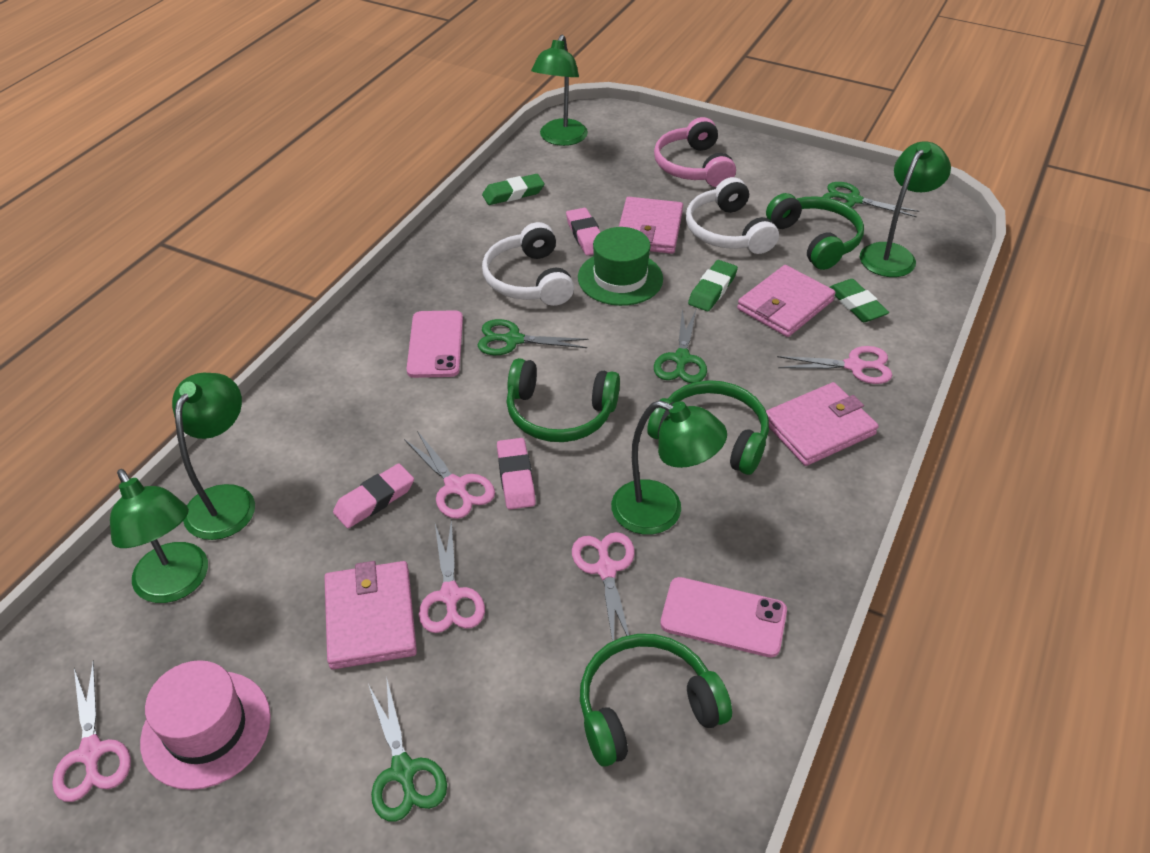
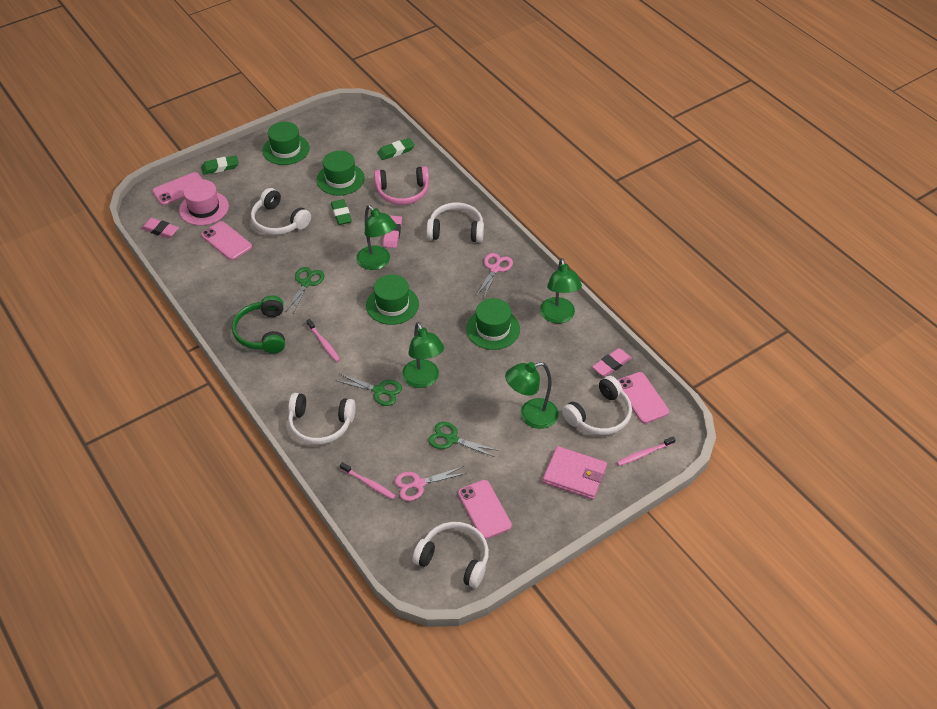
green hat: [578,227,663,306] = 1 -> [263,122,310,165] [317,151,365,195] [366,274,419,325] [466,298,520,350] = 4
green headphones: [506,358,620,442] [580,634,732,767] [647,380,769,475] [766,193,864,270] = 4 -> [232,295,285,353] = 1
green lamp: [110,469,208,603] [172,373,255,540] [531,35,588,146] [611,400,727,535] [860,141,951,277] = 5 -> [356,205,396,270] [402,322,444,388] [505,362,558,429] [540,258,582,323] = 4
green scissors: [368,676,447,822] [478,319,588,355] [654,309,707,383] [822,182,919,217] = 4 -> [286,267,324,313] [335,374,402,406] [428,422,498,457] = 3
pink phone: [407,310,463,378] [660,577,787,657] = 2 -> [152,172,202,205] [201,221,252,260] [458,480,512,539] [618,372,669,424] = 4
pink scissors: [52,661,131,802] [404,431,495,519] [419,519,485,633] [572,532,635,641] [777,346,892,384] = 5 -> [395,466,467,501] [476,253,513,298] = 2
pink toothbrush: none = 0 -> [306,319,340,362] [340,462,396,499] [617,436,676,466] = 3
pink wallet: [324,561,417,670] [619,197,683,254] [737,265,836,337] [766,382,879,466] = 4 -> [543,446,607,500] = 1
white headphones: [482,222,574,306] [686,177,779,254] = 2 -> [251,188,311,235] [288,393,356,444] [412,522,489,588] [427,202,484,242] [562,376,632,435] = 5

